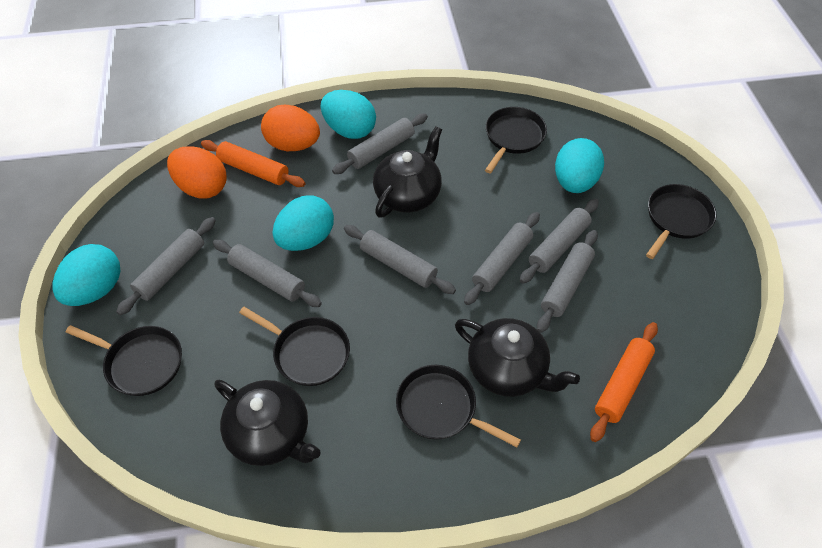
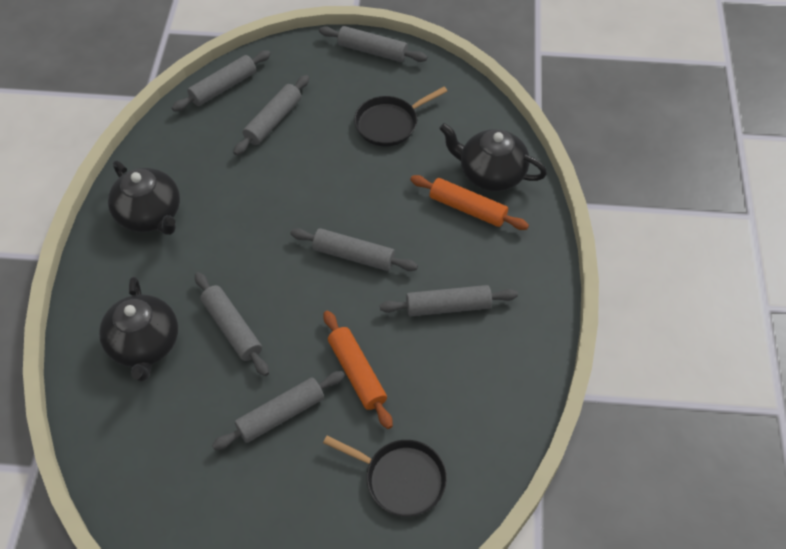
black pan: [66,325,182,396] [239,307,350,386] [396,365,521,447] [485,107,547,173] [646,184,717,259] = 5 -> [323,436,447,516] [354,87,447,147] = 2
orange egg: [167,146,227,199] [261,105,320,151] = 2 -> none = 0
turquoise egg: [53,244,120,306] [273,195,334,251] [321,90,376,139] [555,138,604,193] = 4 -> none = 0

